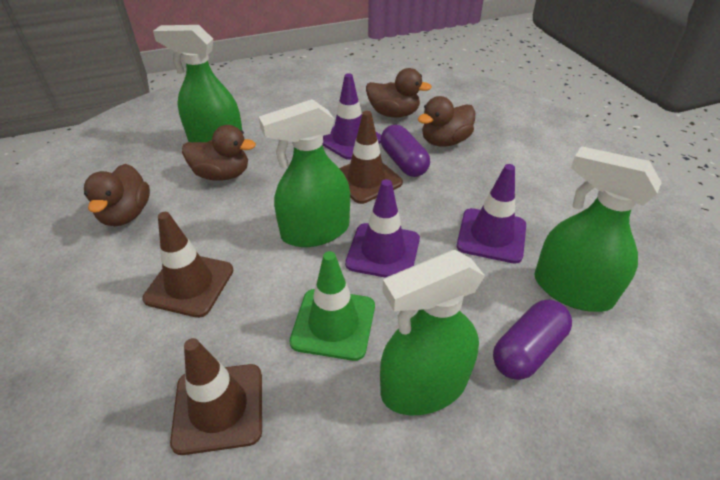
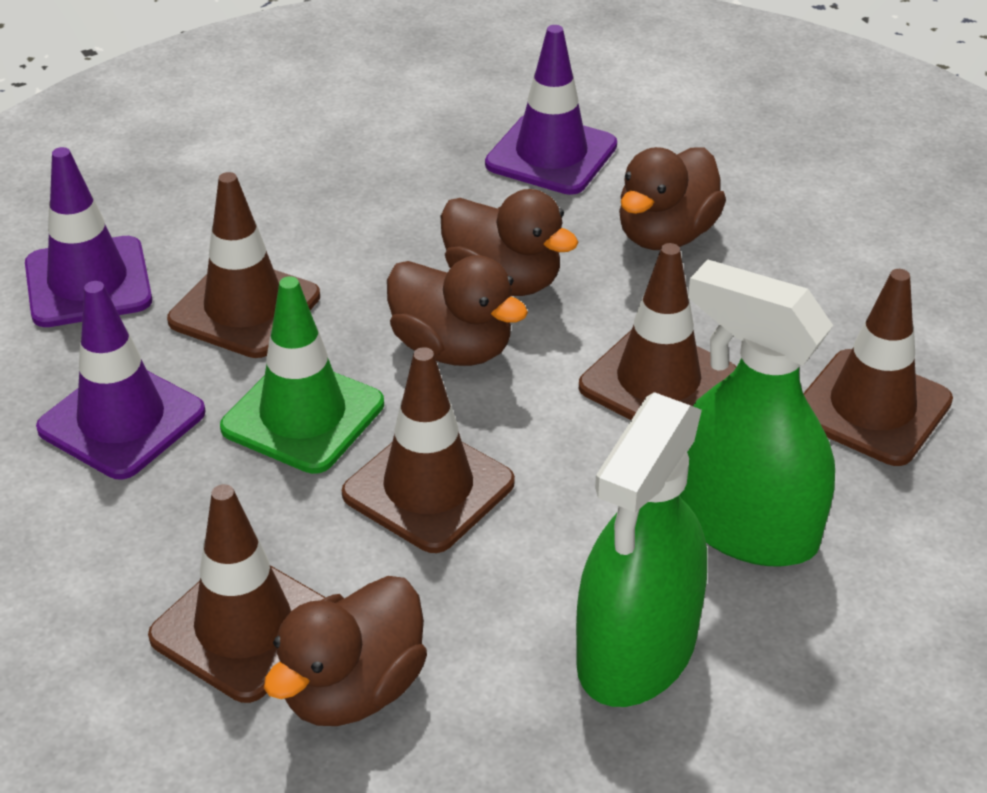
brown traffic cone: [142,212,234,318] [170,338,262,455] [339,111,403,204] = 3 -> [148,484,326,703] [167,172,320,358] [342,347,515,553] [579,243,736,420] [803,269,953,466] = 5
green spray bottle: [153,25,242,142] [259,99,350,247] [380,250,485,415] [534,146,662,312] = 4 -> [576,392,707,707] [680,260,835,567] = 2
purple capsule: [381,125,430,177] [493,300,572,380] = 2 -> none = 0

